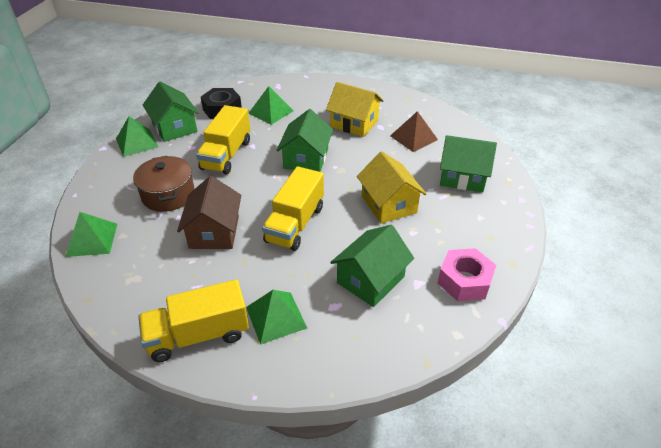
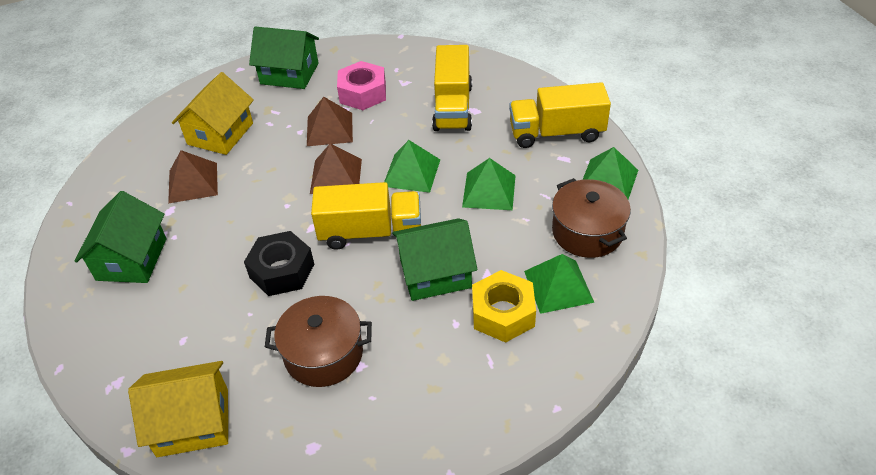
brown house: [177,176,241,249] = 1 -> none = 0
brown pot: [133,156,195,212] = 1 -> [265,296,372,387] [552,178,631,258] = 2
brown pyramid: [390,111,438,152] = 1 -> [168,150,218,204] [307,97,353,146] [310,144,362,194] = 3
green house: [143,82,199,142] [277,109,333,172] [330,225,414,307] [440,135,497,192] = 4 -> [75,191,166,283] [249,27,319,89] [392,218,477,301] = 3
yellow nut: none = 0 -> [472,270,536,343] = 1

